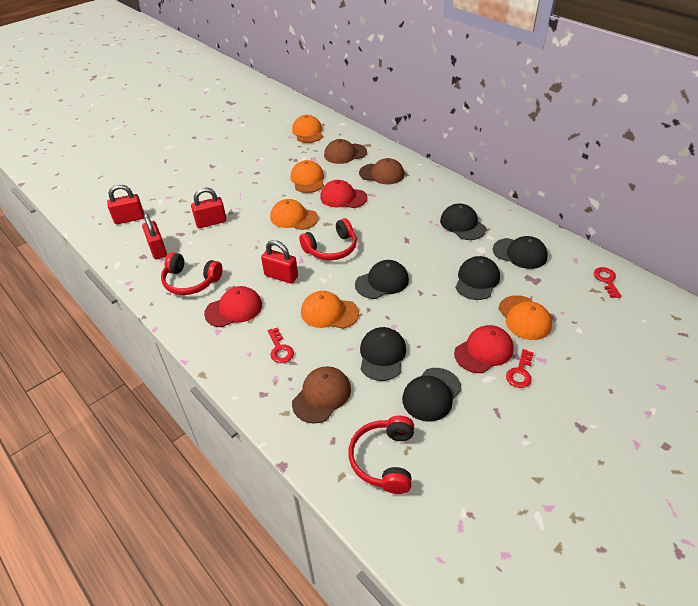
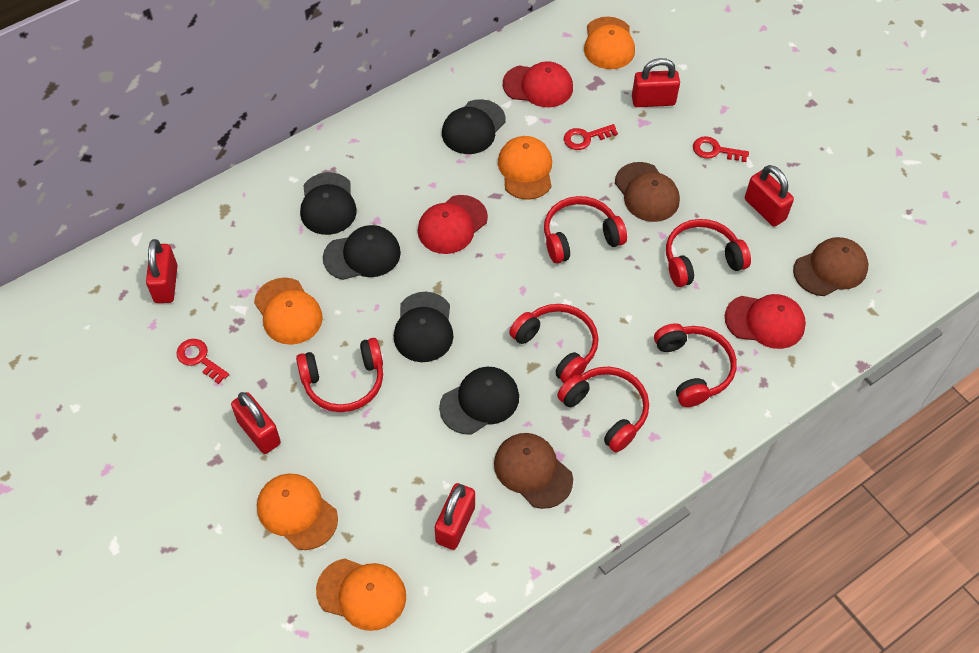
black cap: [355,260,409,299] [360,327,406,381] [402,368,461,421] [440,203,486,240] [456,256,500,300] [493,236,548,269] = 6 -> [300,172,357,235] [323,225,401,280] [394,292,453,362] [439,367,519,435] [442,99,506,154] = 5
red headphones: [161,252,222,295] [299,218,357,260] [348,416,414,494] = 3 -> [296,338,383,412] [509,304,599,383] [544,196,627,263] [557,367,649,452] [654,323,737,407] [666,219,751,287] = 6
red padlock: [107,184,144,224] [142,213,167,259] [191,188,227,228] [261,240,298,284] = 4 -> [146,239,178,303] [231,392,281,454] [435,483,475,550] [632,58,680,107] [745,165,794,227] = 5

